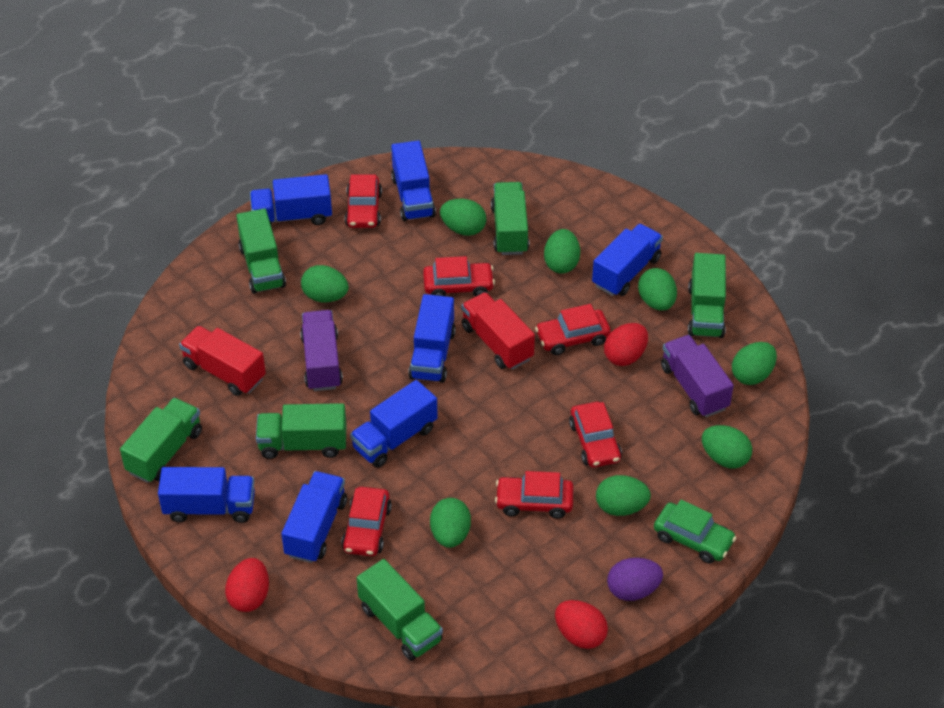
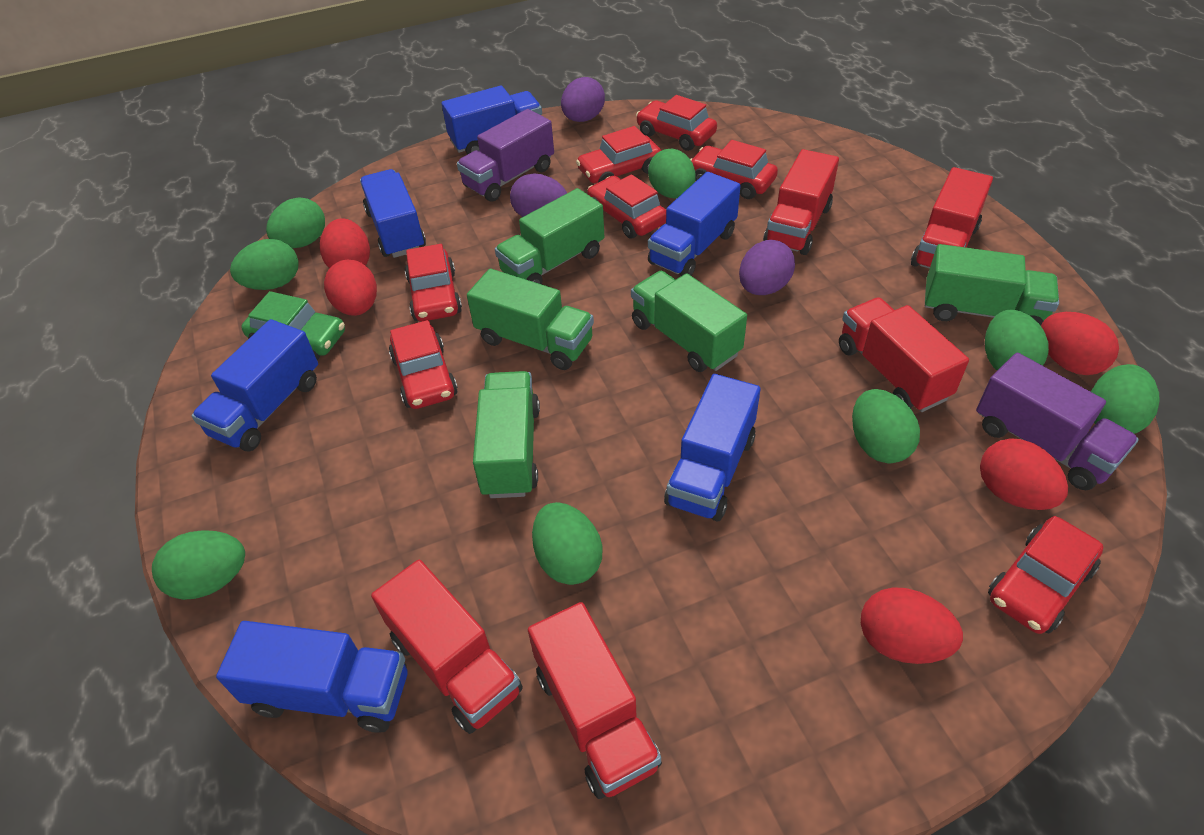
blue truck: [158,467,255,523] [250,174,332,226] [281,471,347,563] [350,380,438,468] [391,141,436,221] [408,294,456,383] [592,224,663,296] = 7 -> [191,319,318,452] [216,621,407,733] [360,169,426,258] [441,86,542,154] [648,172,741,276] [664,374,761,521] = 6
green truck: [120,398,202,483] [236,209,286,294] [256,403,347,459] [357,559,443,661] [491,182,529,255] [688,253,726,338] = 6 -> [467,269,594,370] [473,371,540,498] [495,188,604,284] [631,271,747,372] [925,244,1059,326] = 5
purple egg: [607,558,663,601] = 1 -> [510,173,567,217] [561,77,605,122] [739,240,795,295] = 3
red car: [341,487,392,556] [345,174,382,228] [423,256,495,297] [495,471,574,519] [535,304,611,355] [569,402,622,468] = 6 -> [389,320,458,409] [405,244,462,322] [576,126,661,183] [587,174,666,239] [636,95,717,151] [690,140,778,199] [988,516,1103,634] = 7
red egg: [225,558,269,612] [555,600,608,649] [604,323,648,366] = 3 -> [320,218,370,268] [324,260,377,316] [861,587,963,664] [980,438,1068,510] [1041,312,1119,375] = 5
red truck: [179,326,266,396] [462,292,535,370] = 2 -> [371,560,523,734] [528,602,662,799] [763,149,839,255] [839,297,969,412] [911,167,993,269] = 5

